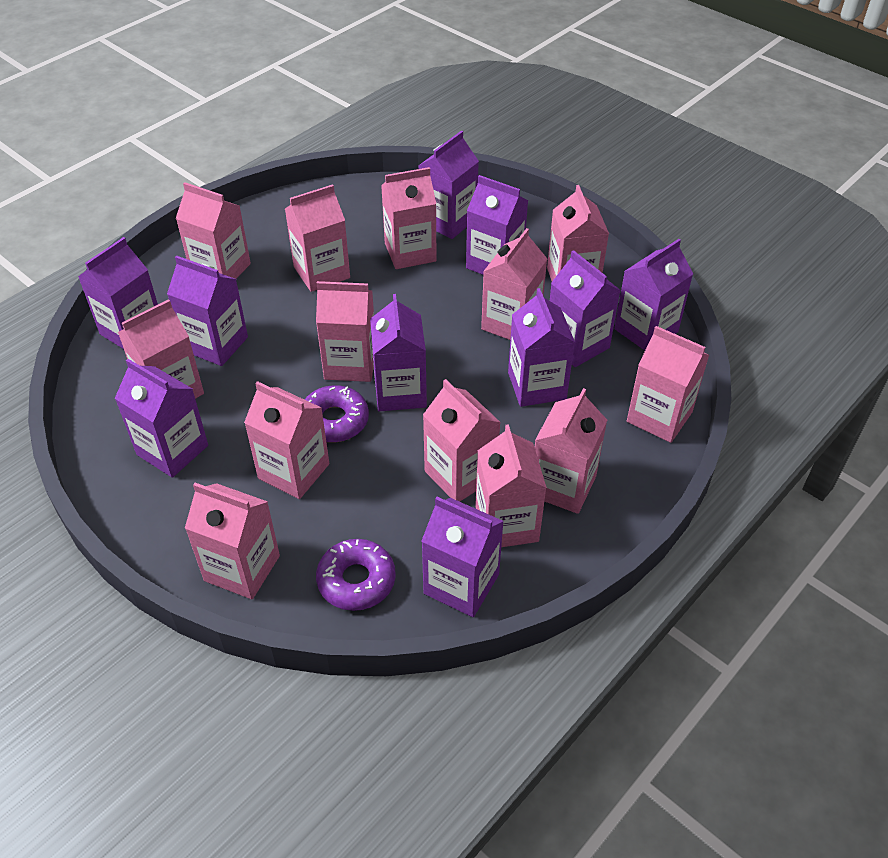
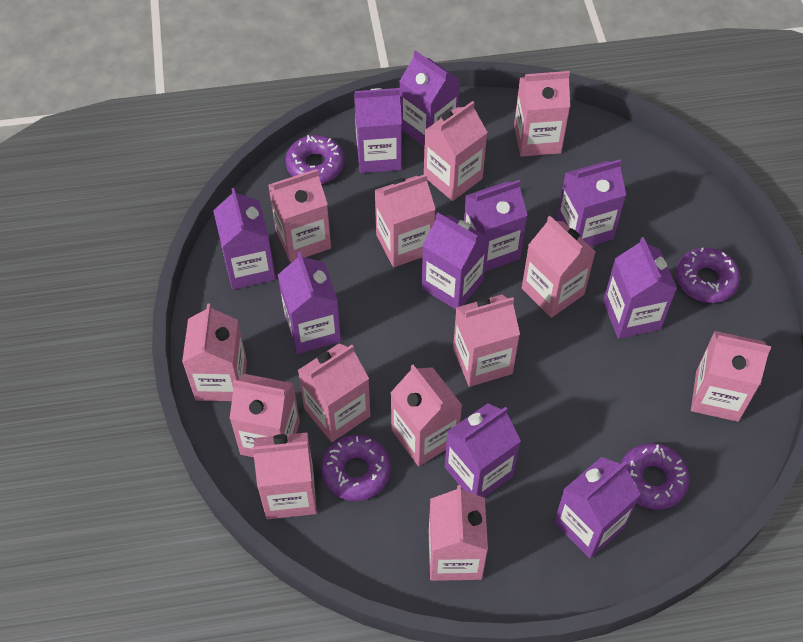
purple donut: [305,385,369,443] [316,539,396,611] = 2 -> [286,135,345,184] [321,435,391,501] [621,443,690,510] [676,247,740,303] = 4

